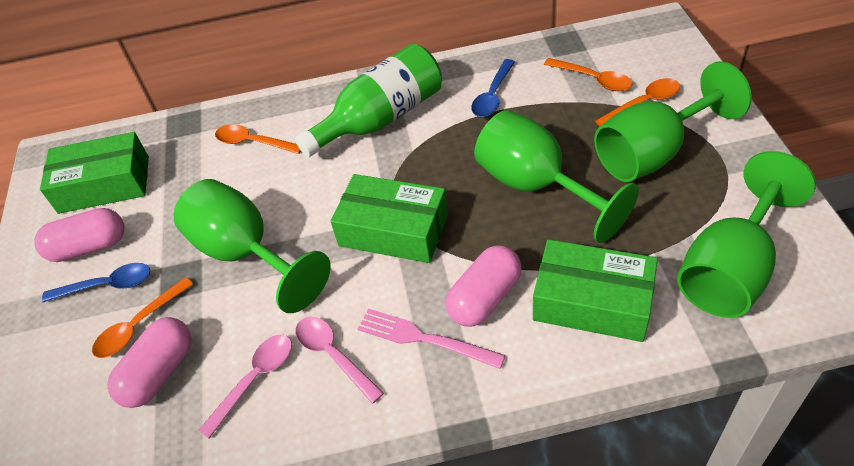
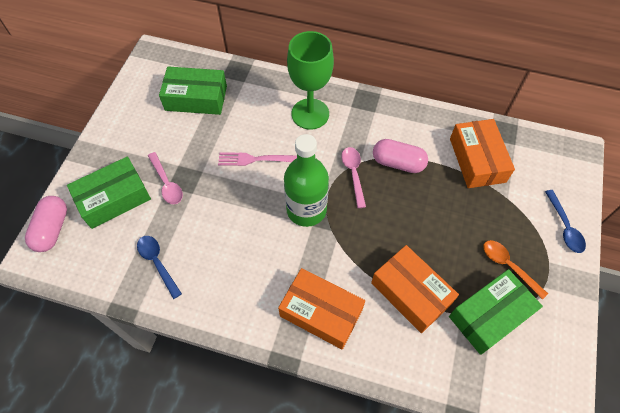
green goblet: [174,179,331,313] [474,110,639,243] [594,61,752,182] [677,151,816,318] = 4 -> [287,31,334,129] = 1
orange box: none = 0 -> [278,268,365,349] [371,245,459,333] [450,119,515,188] = 3
orange spoon: [92,277,193,358] [215,124,301,154] [544,58,632,91] [595,78,680,126] = 4 -> [483,240,548,300] = 1
pink capsule: [34,208,124,262] [107,317,192,408] [446,245,522,326] = 3 -> [25,196,67,252] [373,139,428,173] = 2

